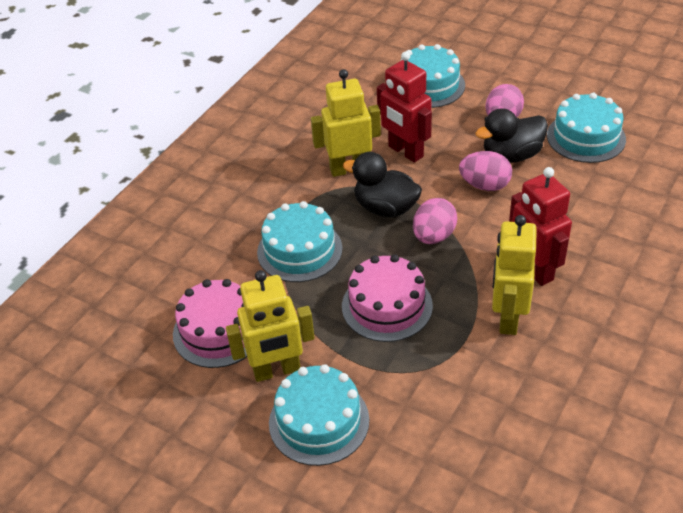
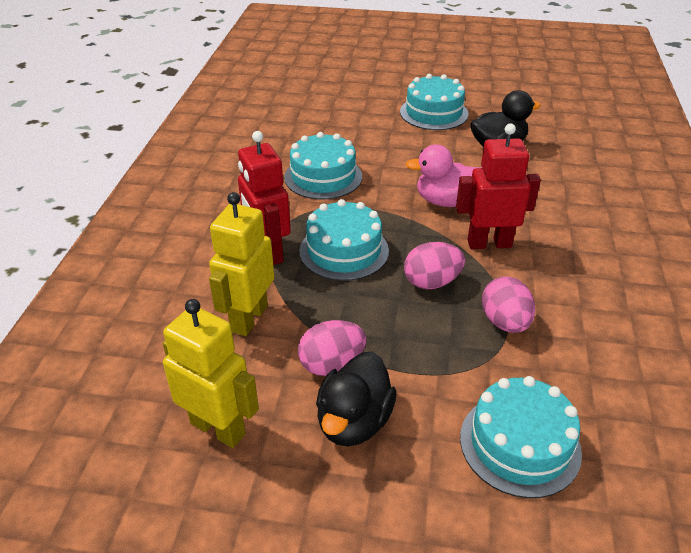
pink cake: [173,279,247,368] [342,254,433,342] = 2 -> none = 0
pink duck: none = 0 -> [405,145,482,207] = 1
yellow robot: [226,270,315,382] [311,69,381,177] [492,215,537,335] = 3 -> [163,299,259,448] [209,192,274,336] = 2

